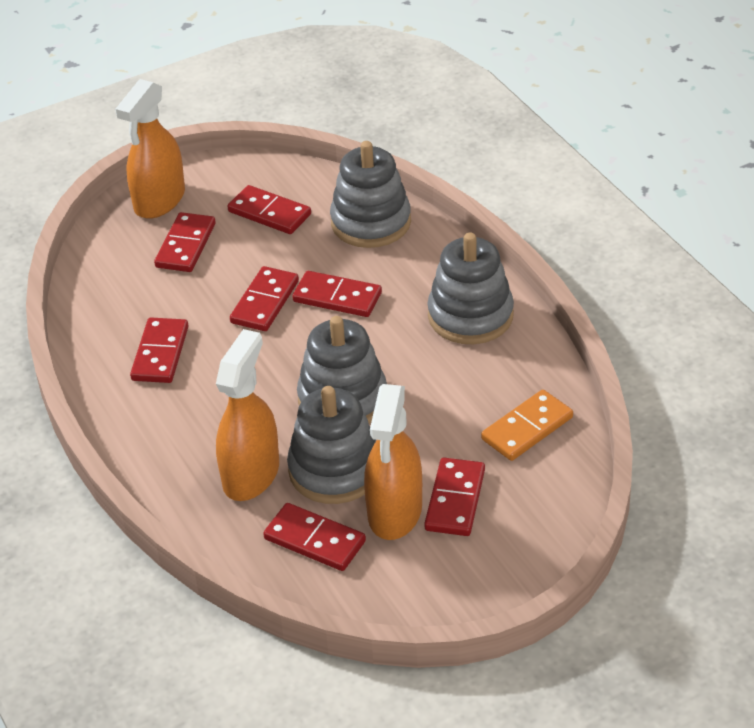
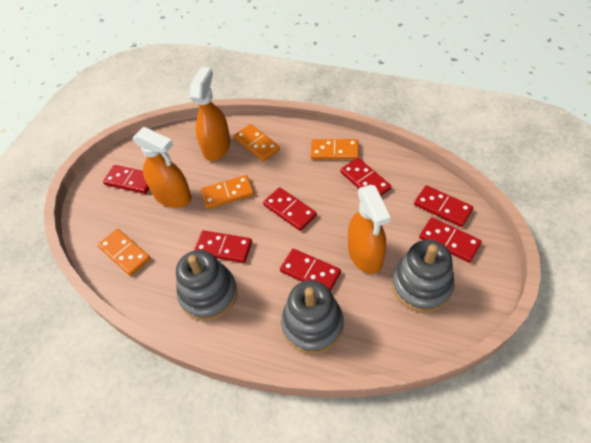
grey stacking toy: [287,386,376,504] [297,316,387,424] [330,141,411,248] [428,233,514,344] = 4 -> [176,250,237,321] [281,280,344,354] [392,240,454,312] = 3
orange domino: [481,390,573,461] = 1 -> [98,229,151,276] [201,175,254,209] [234,124,280,161] [311,139,359,160] = 4

